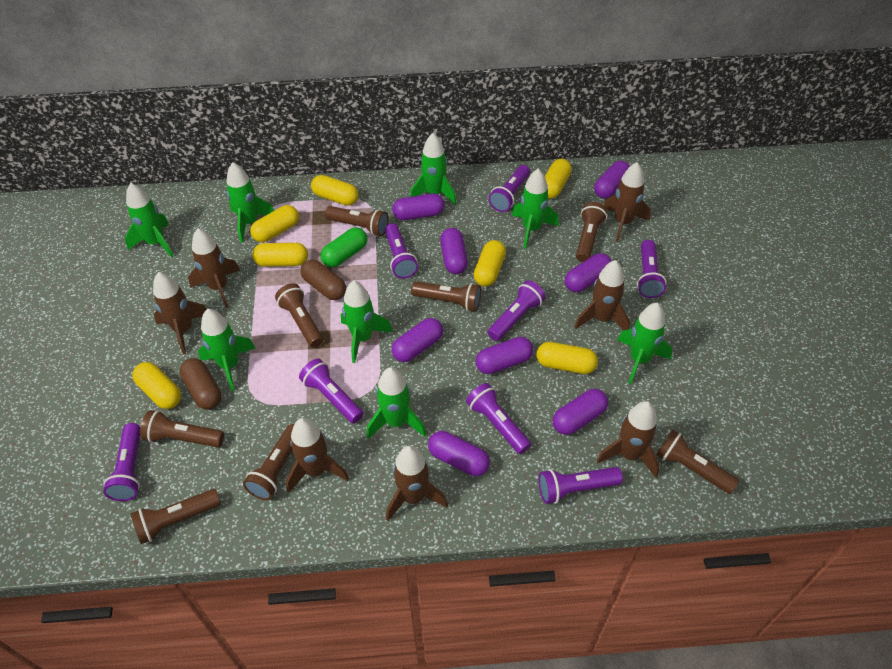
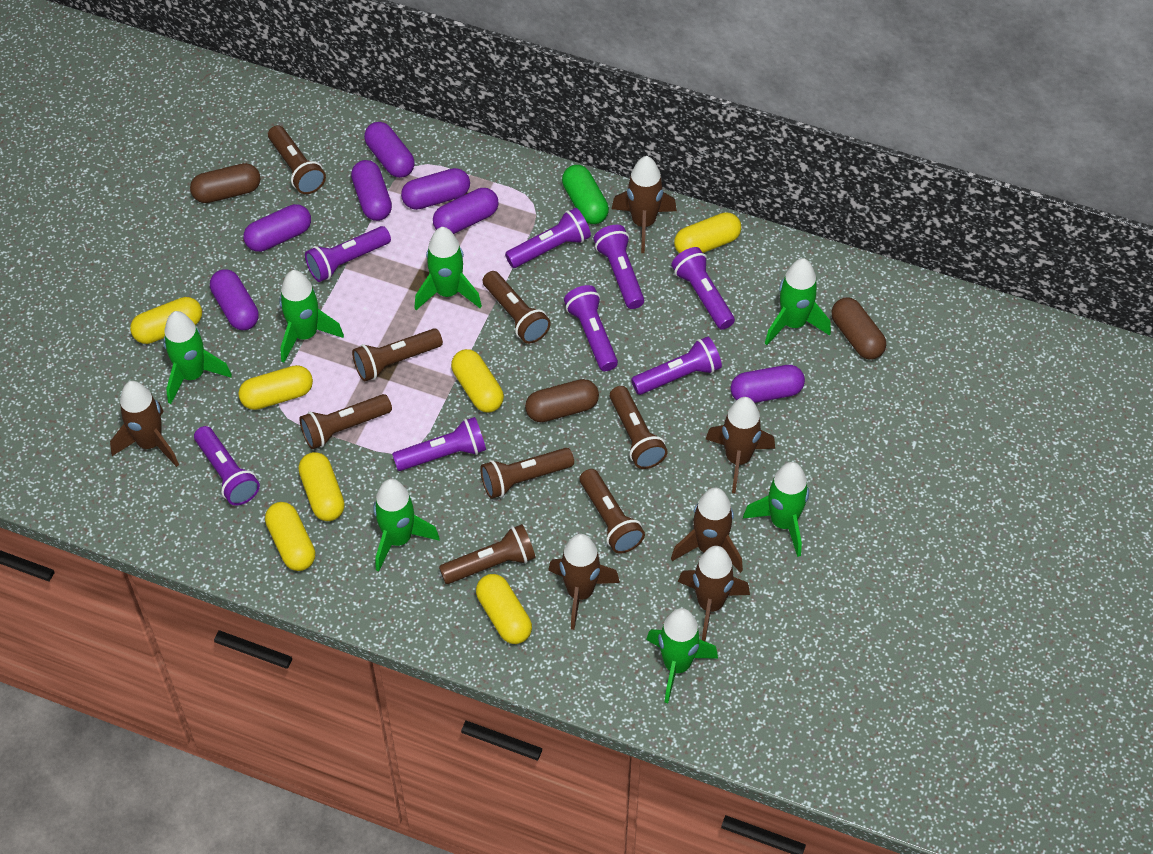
brown capsule: [180,358,222,409] [301,260,346,300] = 2 -> [190,163,260,203] [525,379,599,422] [831,298,886,359] = 3
brown rocket: [153,272,207,354] [188,229,240,308] [286,418,349,493] [386,446,448,521] [575,260,630,330] [597,401,660,478] [604,162,651,242] = 7 -> [110,381,179,467] [548,534,620,630] [612,156,677,253] [671,488,743,573] [678,546,750,641] [706,397,775,493] = 6
green rocket: [125,183,173,258] [198,309,256,391] [226,162,274,242] [341,281,393,363] [367,367,426,439] [410,133,457,205] [512,169,559,249] [618,302,672,384] = 8 -> [163,311,232,404] [279,270,344,363] [373,479,440,572] [414,227,482,310] [646,608,718,703] [743,462,809,557] [765,258,831,345] = 7
purple capsule: [392,194,445,220] [392,318,443,362] [428,431,490,476] [440,228,468,274] [476,337,533,374] [553,389,608,435] [565,253,612,292] [594,161,630,199] = 8 -> [210,269,259,330] [244,204,311,252] [351,160,392,221] [364,122,415,178] [401,168,470,210] [433,188,498,234] [731,365,805,403] = 7

